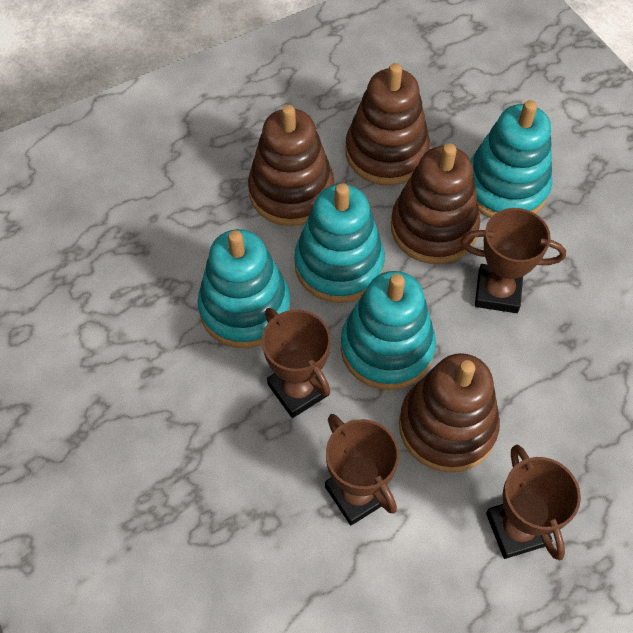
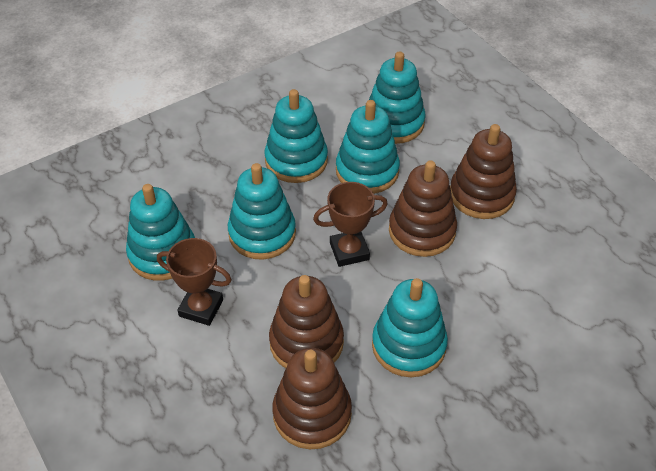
brown trophy: [262,308,331,418] [325,414,399,525] [461,208,566,313] [486,445,581,560] = 4 -> [157,238,232,326] [313,182,388,267] = 2
turquoise stacking toy: [197,229,291,348] [294,183,385,303] [341,271,436,390] [470,100,552,218] = 4 -> [126,184,195,281] [228,163,296,260] [265,89,328,183] [336,100,400,194] [369,51,426,144] [372,278,448,377] = 6

